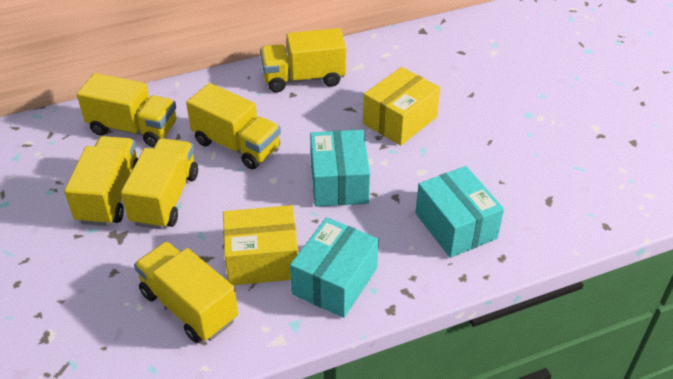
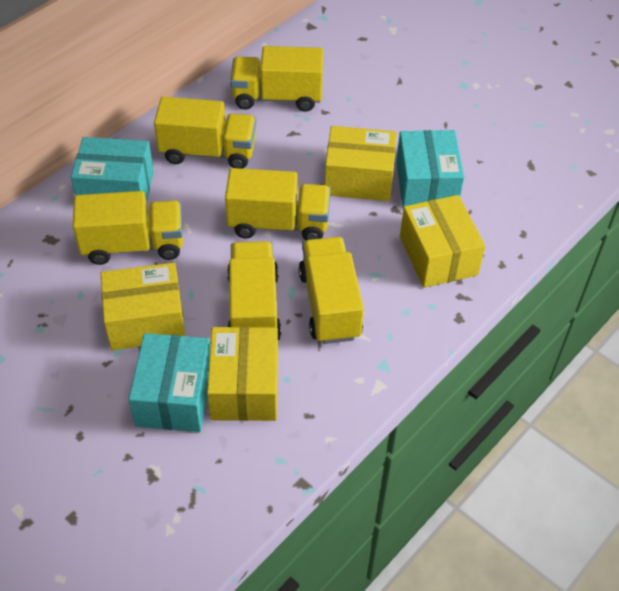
yellow box: [223,205,298,285] [363,67,440,146] = 2 -> [100,262,185,350] [207,327,278,421] [325,126,397,201] [400,195,485,288] = 4

